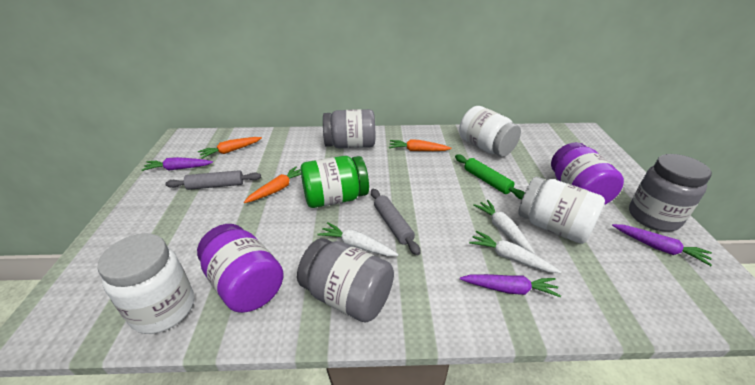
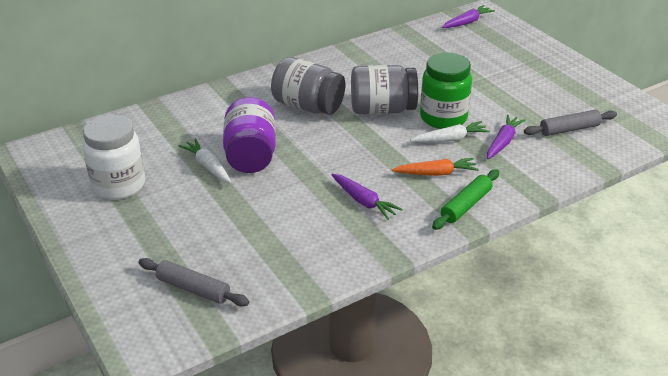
grey jar: [297,238,394,322] [323,109,375,149] [629,154,712,231] = 3 -> [271,57,345,115] [351,65,418,114] = 2
orange carrot: [198,137,262,159] [244,166,301,203] [389,139,452,151] = 3 -> [392,158,479,176] = 1
purple jar: [197,224,284,313] [551,142,624,205] = 2 -> [223,97,276,173] = 1
white carrot: [317,222,399,256] [469,230,561,273] [473,200,535,254] = 3 -> [179,139,232,183] [410,121,490,142] = 2
white jar: [97,234,194,334] [459,106,521,157] [518,177,605,244] = 3 -> [83,115,145,200] = 1

